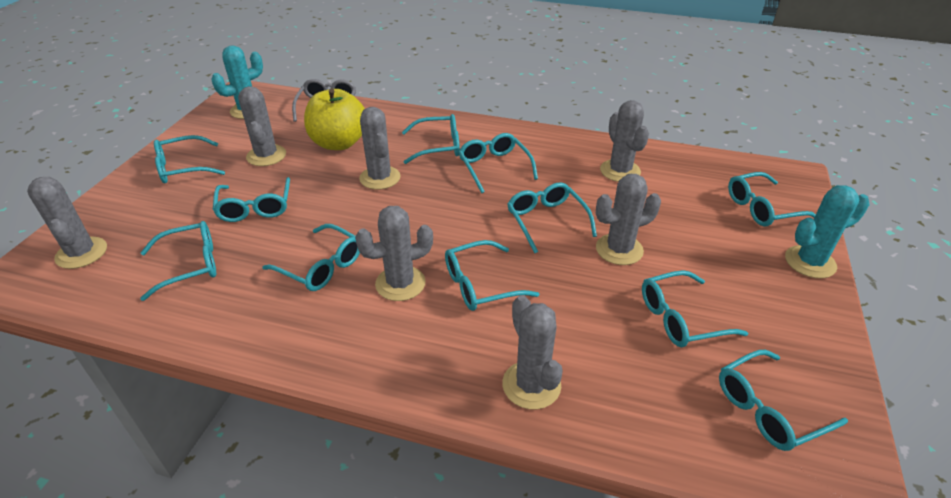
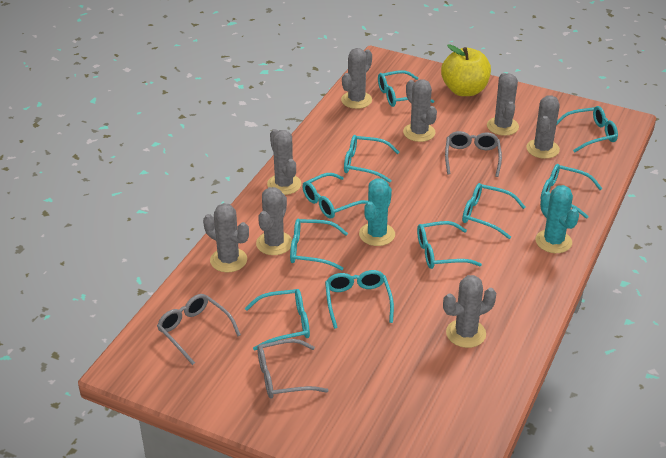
grey cactus: [27,177,107,269] [238,86,286,166] [355,206,433,301] [359,107,401,190] [502,295,563,410] [596,174,661,265] [600,100,649,182] = 7 -> [203,203,249,272] [256,187,292,255] [267,129,301,195] [341,48,372,109] [403,79,437,142] [443,275,496,348] [487,73,519,136] [526,95,560,159] = 8
grey glasses: [292,79,356,122] = 1 -> [157,294,241,365] [257,339,329,399] [445,131,502,177] = 3
turquoise glasses: [140,221,216,301] [154,135,225,183] [212,177,290,222] [263,224,360,291] [402,114,460,164] [445,240,539,311] [459,133,538,193] [507,182,597,253] [642,270,748,347] [719,350,848,451] [728,172,816,226] = 11 -> [245,289,310,351] [290,219,348,271] [303,173,368,219] [325,270,394,329] [344,135,400,183] [378,70,434,107] [417,221,482,269] [462,183,525,239] [541,164,602,219] [556,106,618,153] = 10

